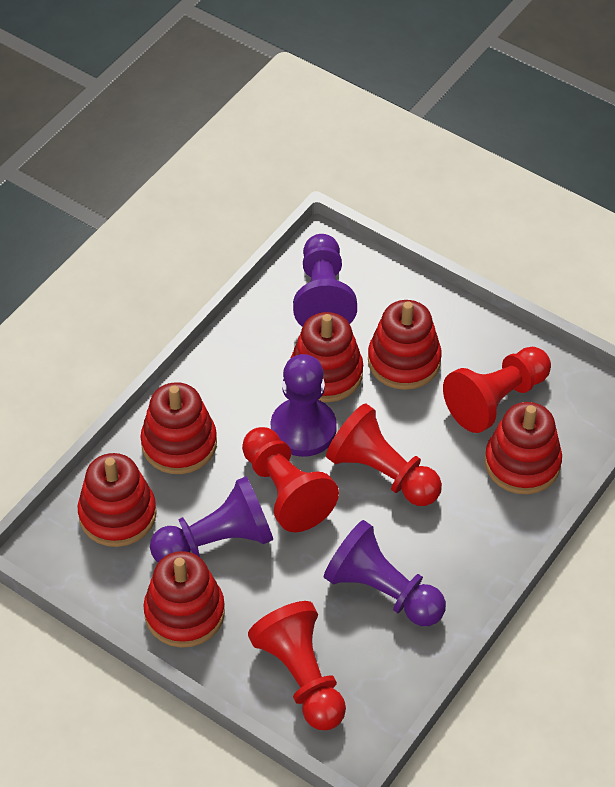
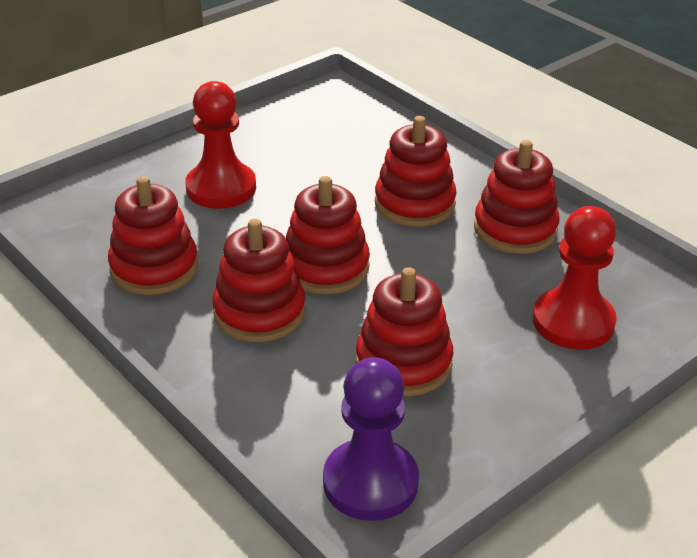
purple pawn: [150,476,273,562] [271,354,337,457] [293,234,357,327] [324,520,446,626] = 4 -> [323,357,419,521] = 1
red pawn: [242,427,339,532] [248,601,346,730] [326,403,442,506] [443,347,551,433] = 4 -> [185,81,256,209] [533,206,616,350] = 2

